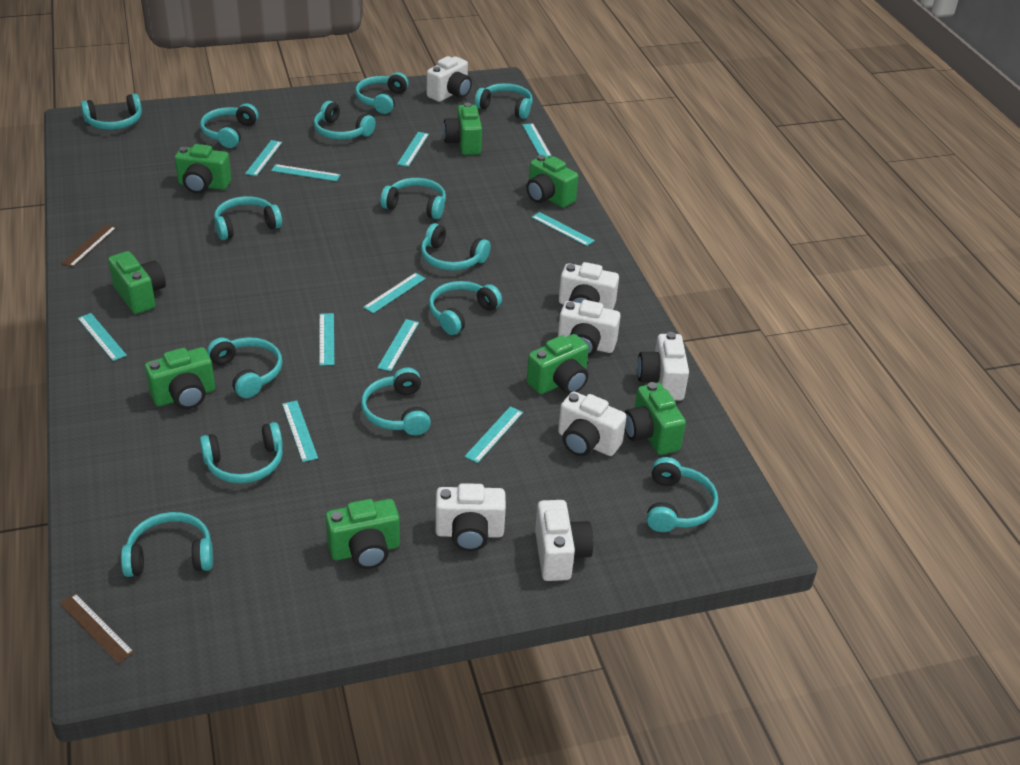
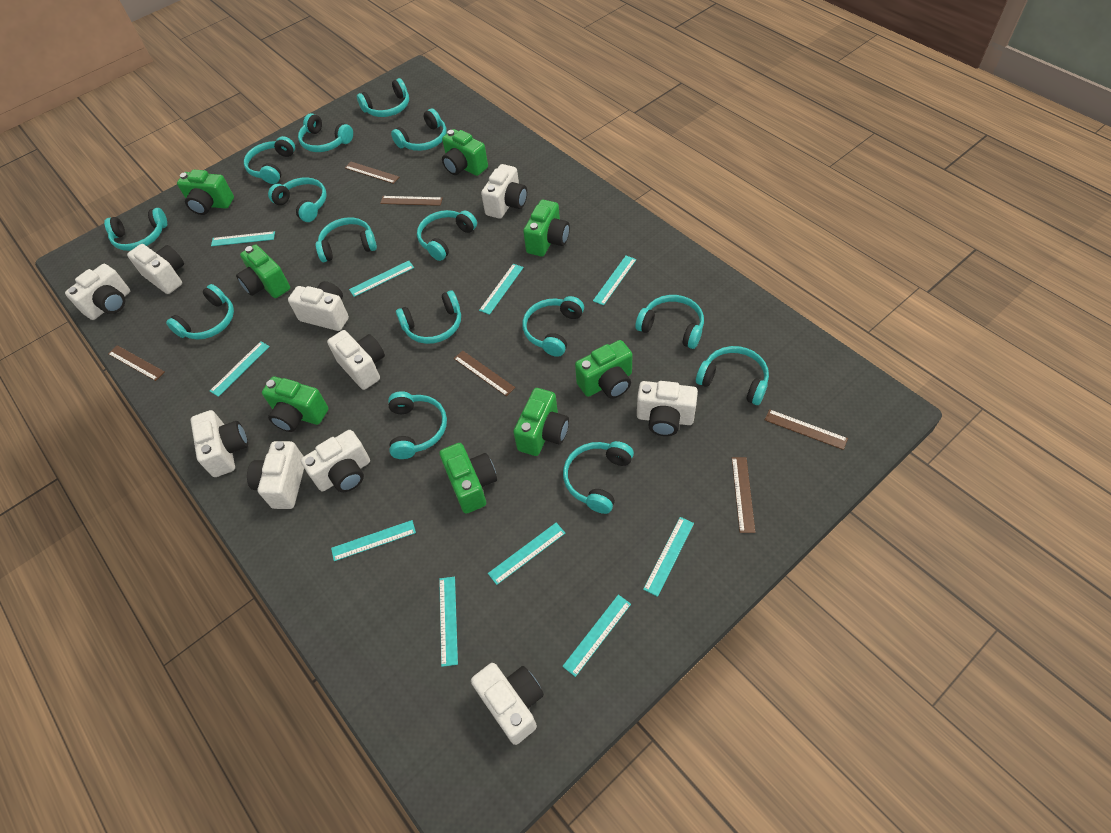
brown ruler: [59,593,135,664] [61,224,117,267] = 2 -> [108,345,165,381] [345,162,399,184] [380,196,443,206] [454,351,515,396] [732,457,756,533] [765,409,848,450] = 6
turquoise headphones: [81,93,142,130] [121,512,213,577] [200,104,258,148] [200,422,283,483] [207,337,282,398] [214,196,282,240] [314,101,376,140] [355,72,409,114] [361,368,431,435] [381,178,446,219] [421,223,491,271] [429,281,502,335] [475,83,533,119] [647,457,718,532] = 14 -> [104,208,167,251] [166,284,234,340] [244,136,295,184] [268,177,327,222] [298,113,353,152] [316,217,377,262] [357,78,409,117] [388,391,447,459] [391,108,446,151] [396,290,461,344] [417,210,477,261] [522,296,584,357] [563,441,634,514] [635,295,704,349] [696,346,769,405] = 15
turquoise ruler: [78,313,127,361] [245,140,282,176] [271,164,340,181] [282,400,318,462] [319,313,334,366] [363,273,426,313] [377,319,419,371] [397,132,429,167] [464,406,523,463] [522,123,552,157] [531,212,595,246] = 11 -> [210,341,270,397] [211,231,275,246] [331,520,416,561] [349,261,414,297] [439,577,458,667] [479,264,524,315] [488,523,565,585] [562,595,631,677] [593,256,637,306] [643,517,694,597] = 10
white camera: [427,56,472,102] [435,483,506,551] [535,500,594,581] [558,300,621,357] [558,392,627,456] [559,262,619,310] [637,332,689,401] = 7 -> [65,264,130,320] [127,244,184,294] [191,410,248,477] [247,441,304,509] [288,281,349,331] [301,430,370,492] [327,330,385,390] [471,663,544,745] [481,164,527,219] [637,381,698,436] = 10

